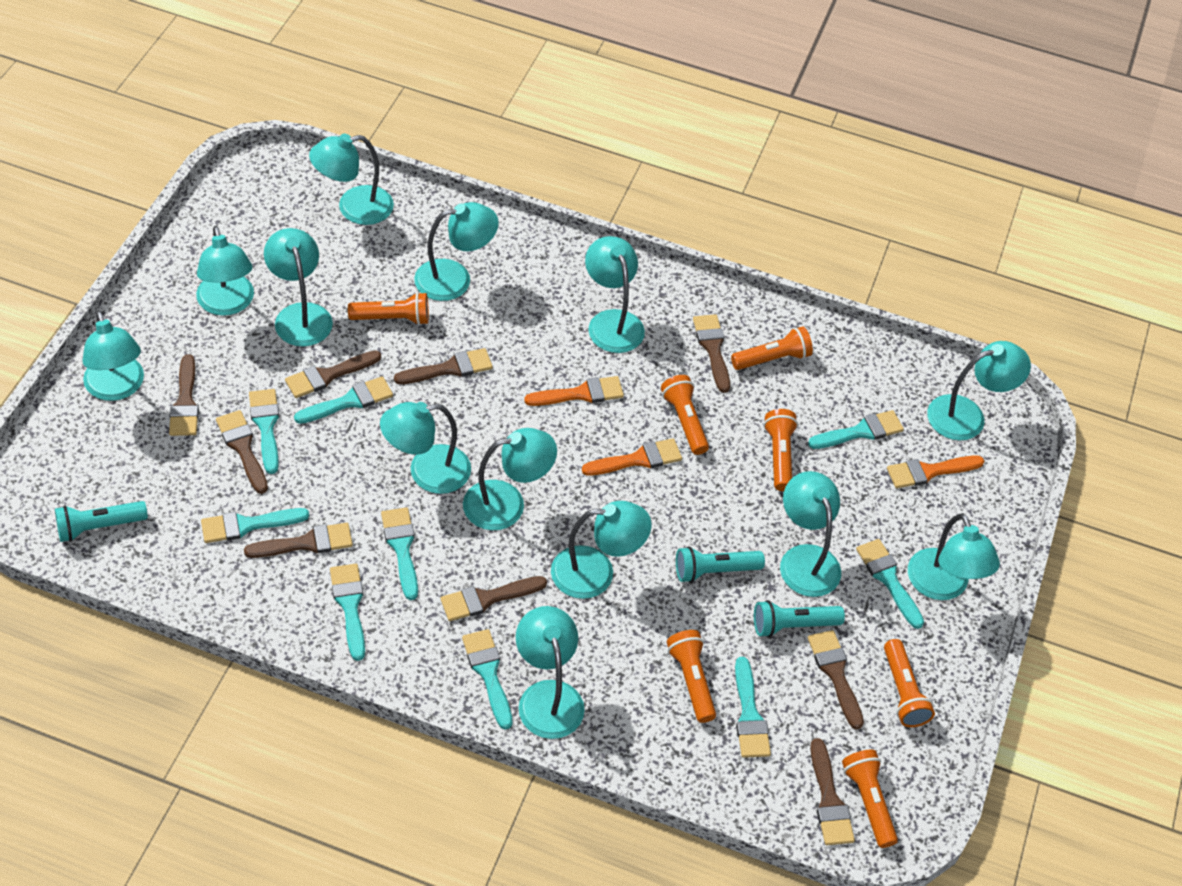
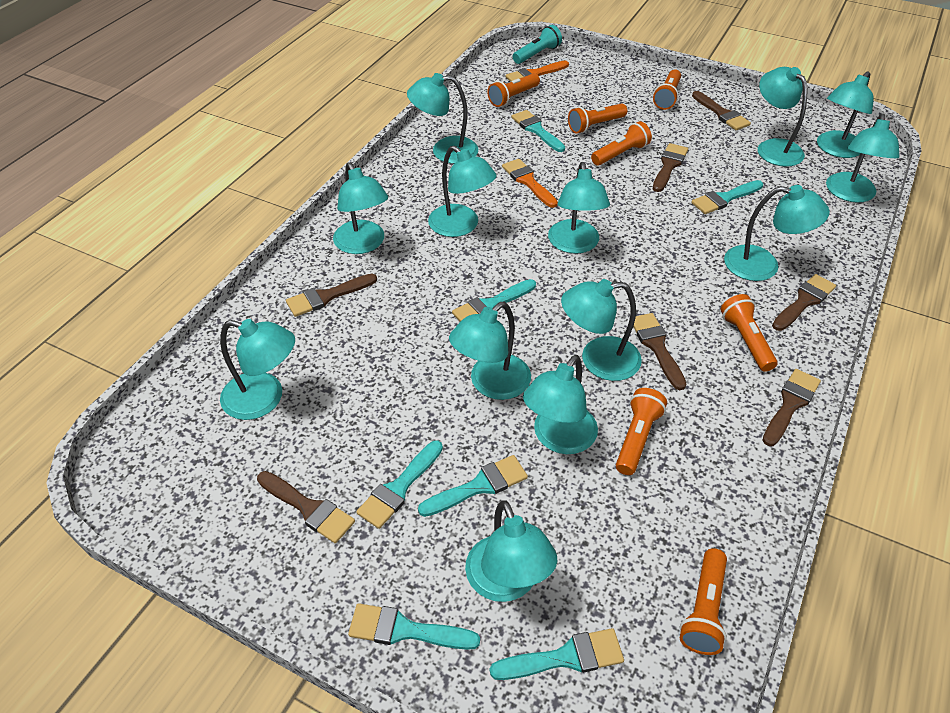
brown brush: [169,354,199,436] [216,410,268,494] [244,523,353,558] [285,351,381,398] [394,348,493,384] [441,576,547,621] [693,314,730,393] [808,630,864,730] [810,738,855,845] = 9 -> [257,471,355,543] [286,274,377,317] [633,313,686,390] [653,143,688,192] [692,91,751,130] [762,369,821,446] [772,274,836,331] = 7
orange brush: [524,376,624,406] [582,438,682,476] [887,455,984,488] = 3 -> [502,159,558,208] [506,61,569,82] = 2
turquoise brush: [201,508,309,543] [249,389,279,474] [294,376,393,424] [330,564,365,661] [381,507,418,600] [462,629,512,730] [735,657,771,758] [808,410,904,449] [856,539,924,629] = 9 -> [348,603,480,650] [356,441,443,529] [418,455,528,517] [452,279,536,322] [490,628,624,680] [511,110,565,152] [691,180,763,214] = 7
turquoise flashlight: [55,501,148,542] [676,546,765,583] [754,600,845,637] = 3 -> [513,25,562,64] = 1

